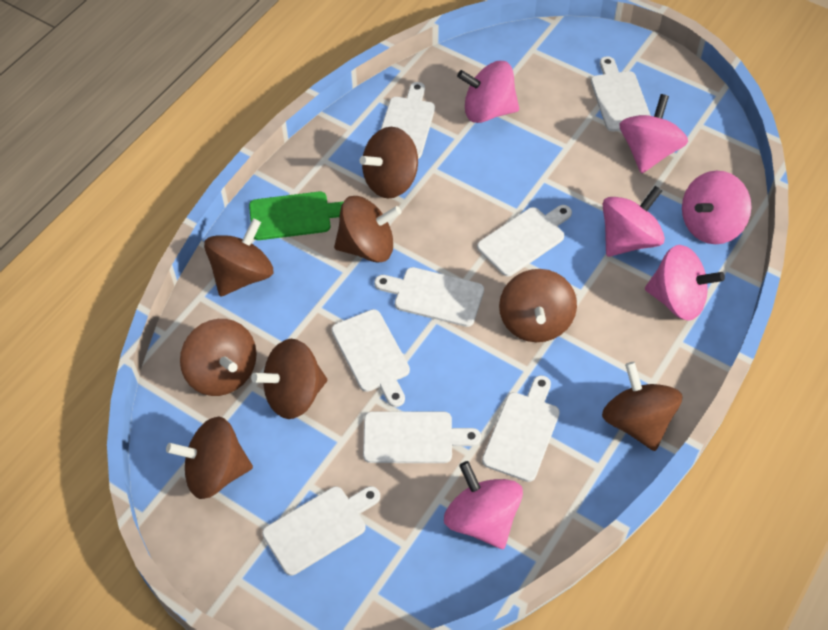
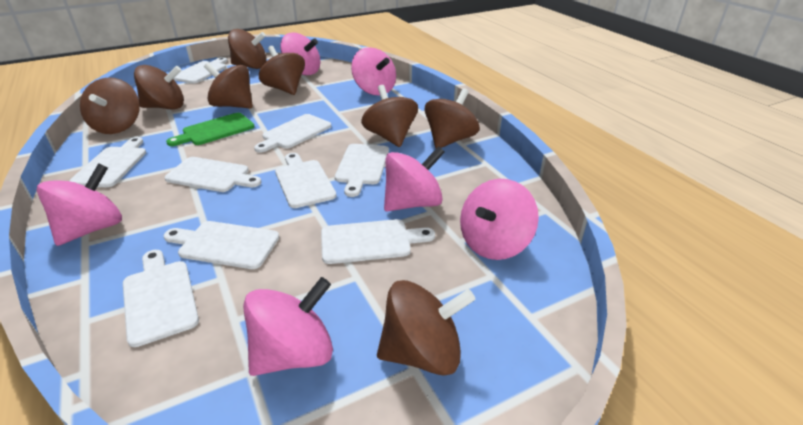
white cutting board: [262,486,380,575] [331,309,410,407] [363,411,481,463] [374,267,484,327] [381,82,435,159] [477,205,572,277] [482,375,560,482] [591,56,651,132] = 8 -> [69,137,146,187] [123,250,199,347] [164,221,279,269] [165,157,261,192] [173,57,227,84] [254,114,331,153] [275,153,336,208] [321,219,435,264] [335,144,389,197] = 9

